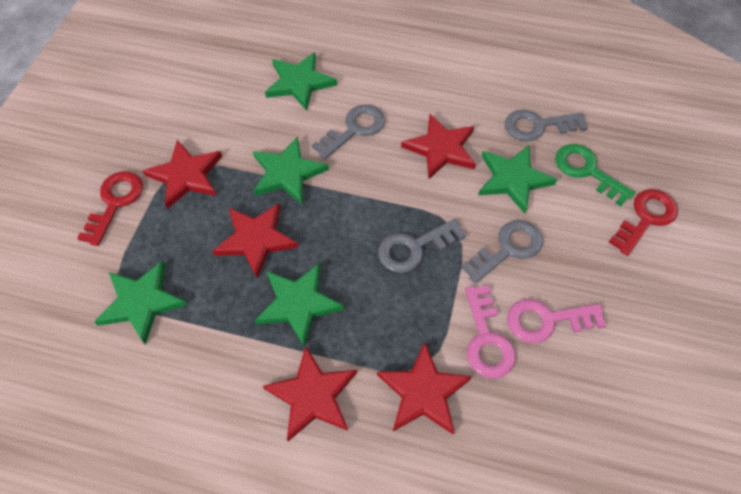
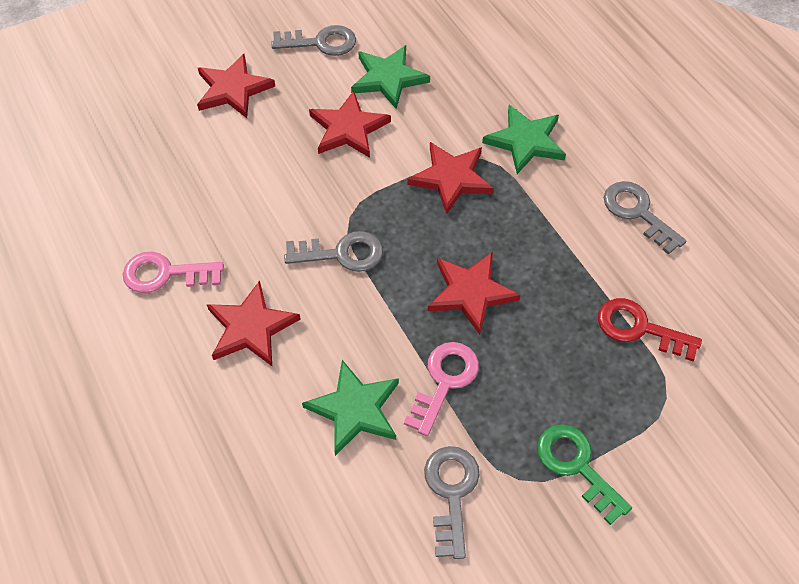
green star: [94,260,187,345] [253,136,329,204] [254,263,344,347] [265,52,337,111] [478,145,557,214] = 5 -> [302,360,399,456] [351,45,430,109] [482,105,566,174] = 3
red key: [77,171,143,246] [609,189,678,256] = 2 -> [598,298,702,361] = 1

